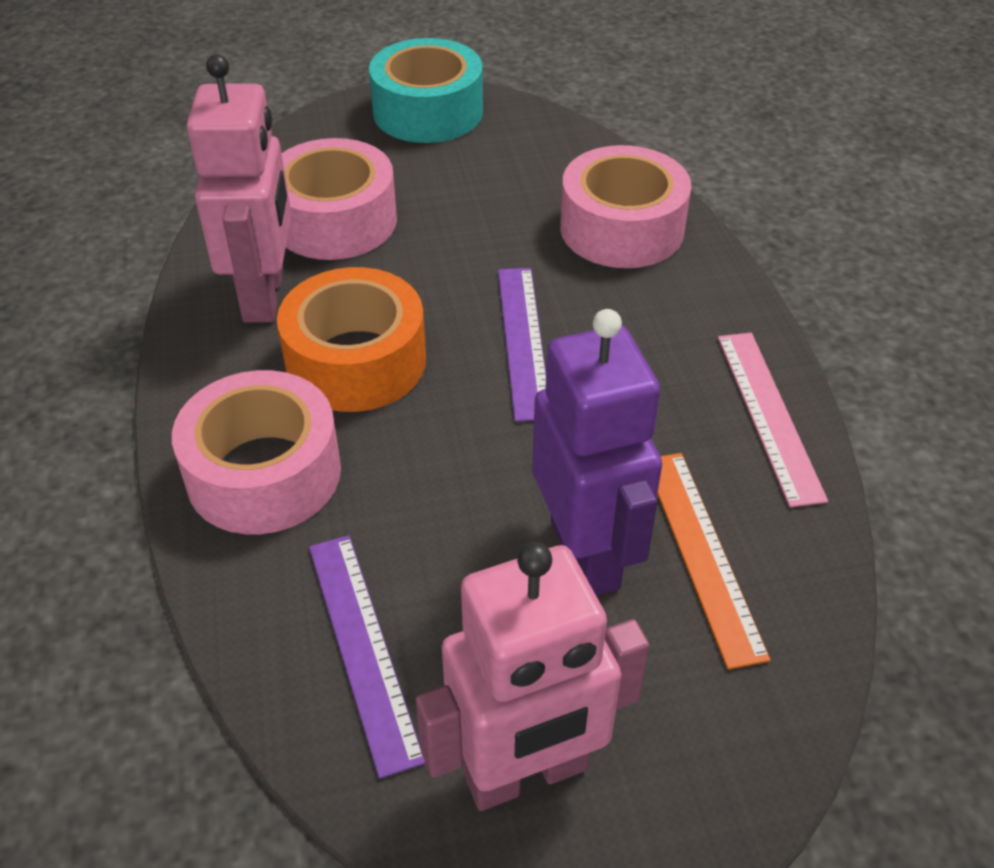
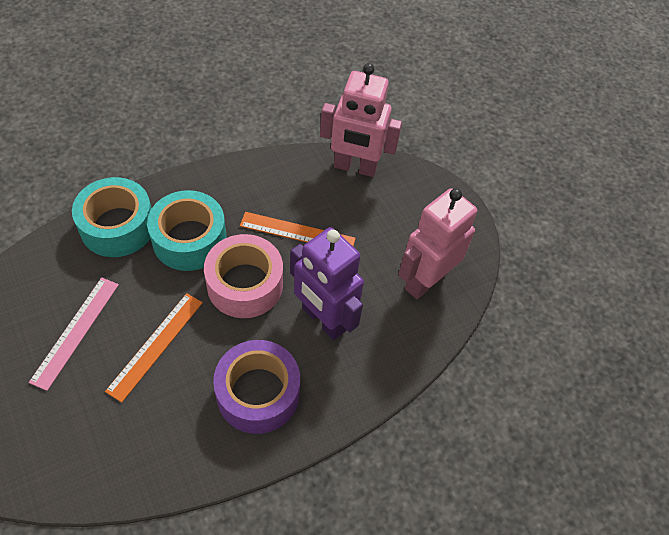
orange ruler: [658,453,770,669] = 1 -> [105,293,203,403] [240,212,356,246] = 2
orange tape: [277,267,426,412] = 1 -> none = 0
pink tape: [172,370,341,534] [282,138,397,260] [560,145,691,268] = 3 -> [204,234,283,318] = 1
purple ruler: [309,535,425,779] [498,268,546,422] = 2 -> none = 0
purple tape: none = 0 -> [213,340,300,434] = 1
turquoise tape: [369,38,483,143] = 1 -> [72,177,152,257] [147,190,227,271] = 2

